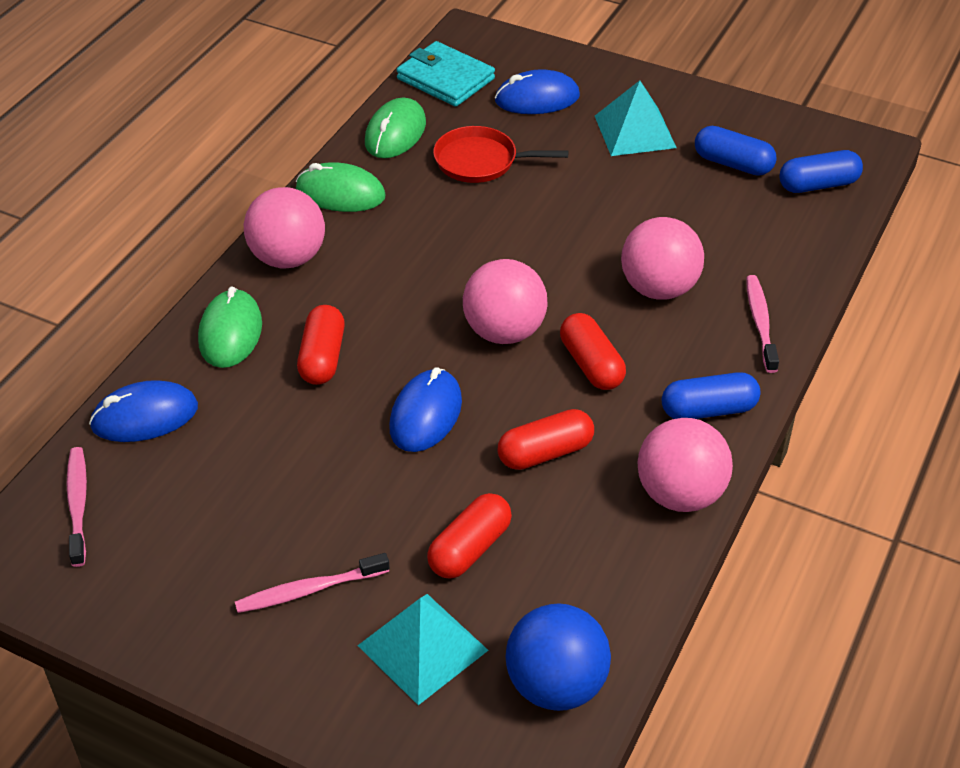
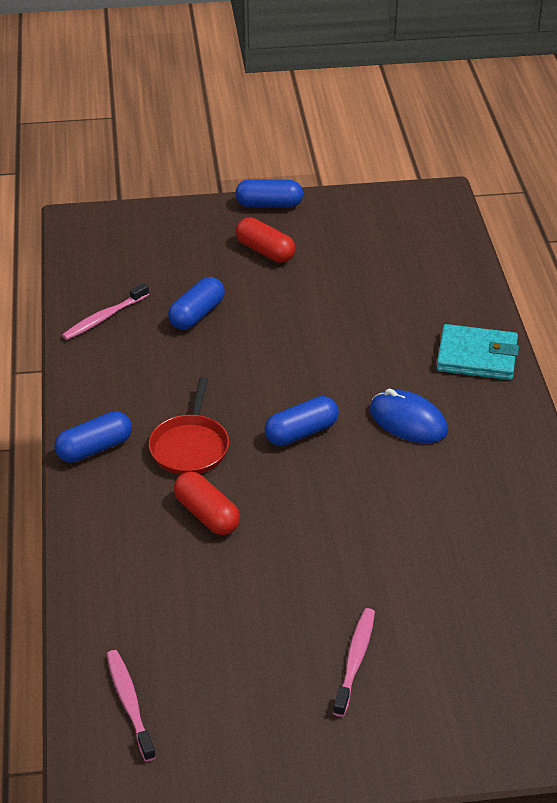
blue ball: [506,603,611,711] = 1 -> none = 0
blue capsule: [662,372,761,419] [695,126,777,176] [779,150,863,193] = 3 -> [55,411,132,463] [168,277,225,330] [235,179,303,208] [264,396,339,446] = 4
blue mouse: [89,380,198,442] [389,367,462,452] [495,69,580,114] = 3 -> [370,389,448,443] = 1
green mouse: [198,287,262,368] [296,162,386,212] [365,98,426,158] = 3 -> none = 0
pink ball: [244,187,325,269] [463,259,547,344] [621,217,704,300] [637,418,733,512] = 4 -> none = 0
red capsule: [297,305,345,385] [427,493,512,579] [497,409,594,470] [560,313,626,390] = 4 -> [174,471,240,535] [236,218,295,263] = 2
turquoise pyramid: [357,594,489,705] [595,80,677,156] = 2 -> none = 0

